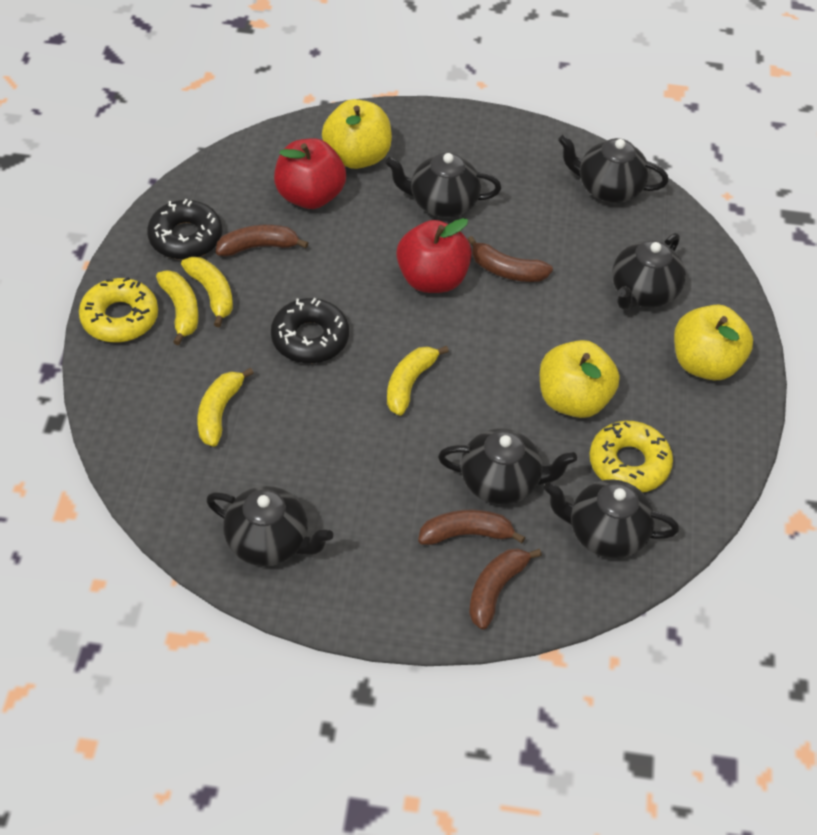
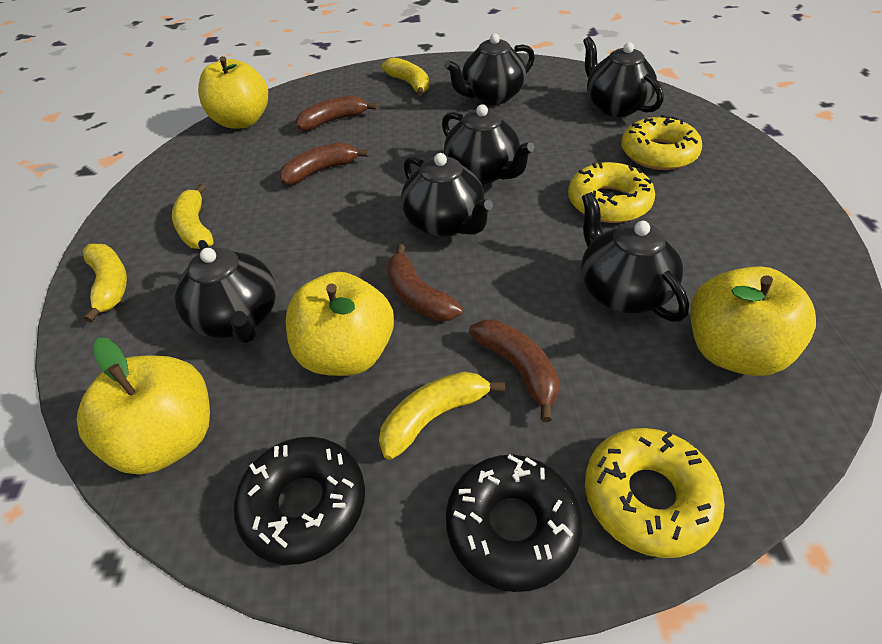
red apple: [274,138,346,209] [396,218,472,293] = 2 -> none = 0
yellow apple: [322,99,392,169] [540,340,619,418] [674,305,753,380] = 3 -> [77,338,210,475] [198,56,268,129] [286,272,394,376] [690,266,816,376] = 4
yellow donut: [79,277,158,342] [590,421,673,492] = 2 -> [568,162,655,223] [585,428,725,558] [621,115,702,170] = 3

